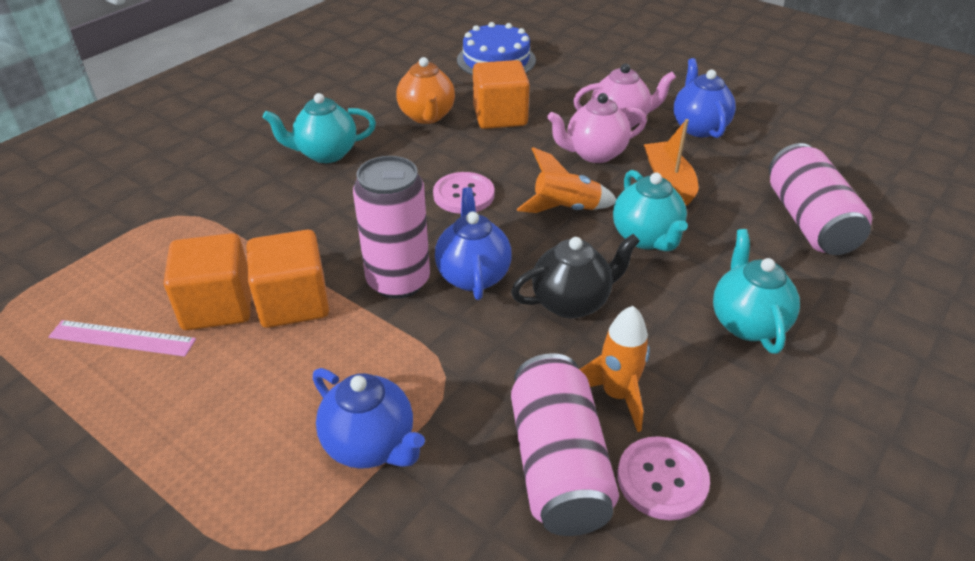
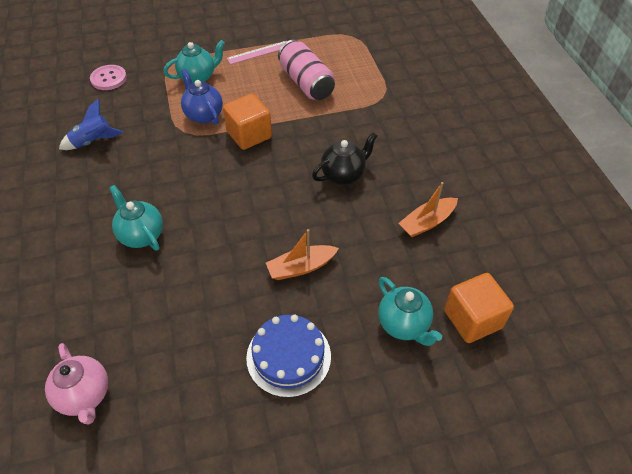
blue rocket: none = 0 -> [59,98,124,150] = 1
blue teapot: [313,368,425,469] [435,187,512,300] [674,58,736,138] = 3 -> [181,69,223,125] = 1
orange boat: [644,119,698,206] = 1 -> [266,229,339,280] [399,182,458,237] = 2
orange cube: [164,233,251,330] [246,230,329,328] [473,60,530,129] = 3 -> [223,94,272,150] [444,273,514,343] = 2
orange rocket: [517,147,617,213] [579,306,650,432] = 2 -> none = 0
orange teapot: [396,57,455,124] = 1 -> none = 0
pink button: [433,172,494,214] [617,436,710,520] = 2 -> [90,65,127,90] = 1
pink can: [353,156,430,299] [511,353,619,536] [769,143,872,255] = 3 -> [278,40,335,100] = 1
pink teapot: [547,93,647,163] [573,64,676,128] = 2 -> [45,343,108,424] = 1

